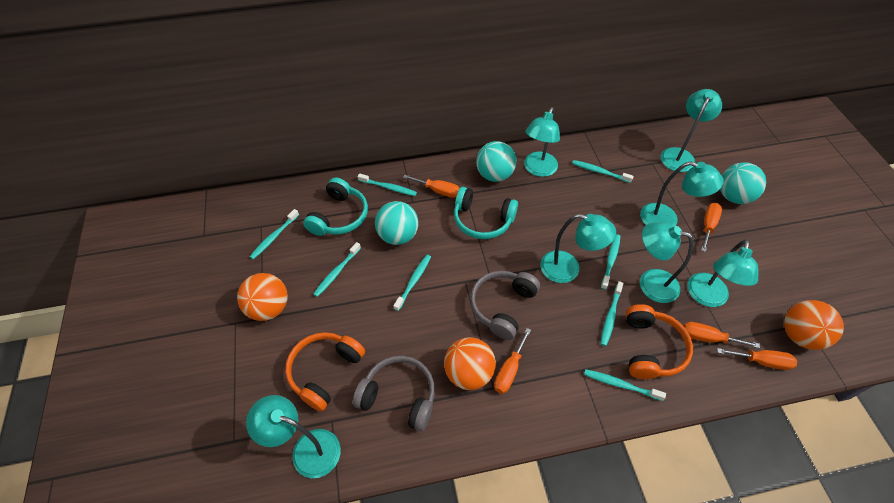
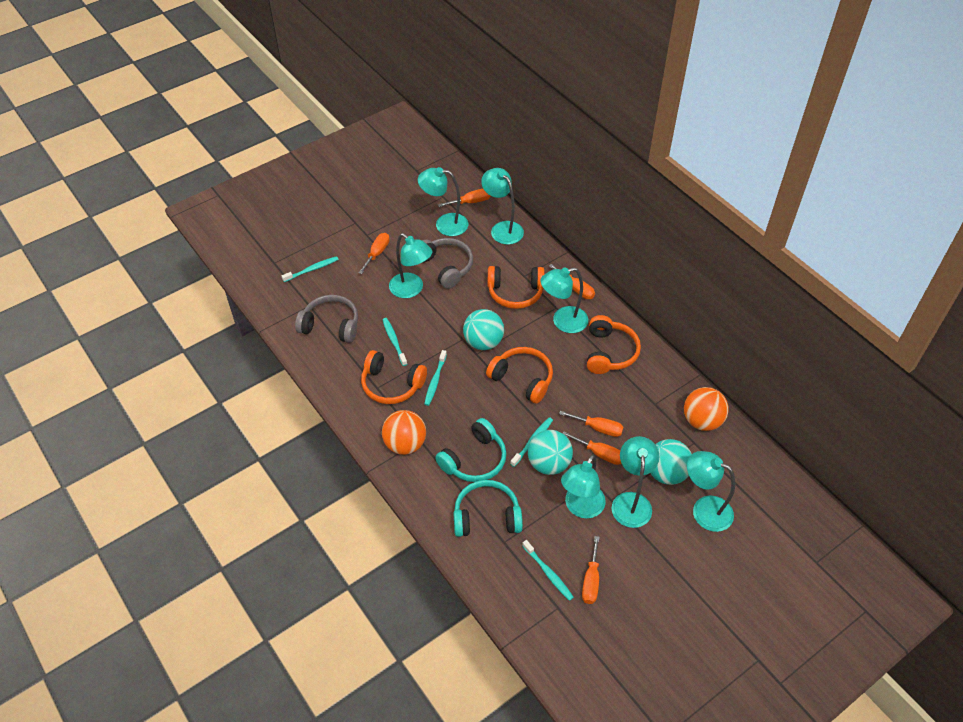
orange ball: [237,273,288,321] [444,337,496,390] [784,300,844,350] = 3 -> [382,410,426,455] [684,387,729,431] = 2
orange headphones: [285,332,365,411] [626,304,693,379] = 2 -> [361,350,427,404] [486,347,553,404] [488,266,545,309] [587,315,641,374] = 4
orange screwdriver: [403,175,460,198] [494,328,531,394] [683,322,760,348] [701,203,722,252] [717,348,797,370] = 5 -> [359,233,390,274] [438,189,491,207] [549,264,595,299] [559,411,623,437] [563,432,621,465] [582,536,600,604] = 6
turquoise toothbrush: [250,209,299,259] [313,242,361,297] [358,173,417,196] [393,255,431,311] [572,160,634,183] [584,369,666,401] [601,234,621,290] [601,281,623,346] = 8 -> [282,256,339,282] [382,318,407,366] [424,350,447,406] [510,417,553,467] [522,540,574,601] = 5

